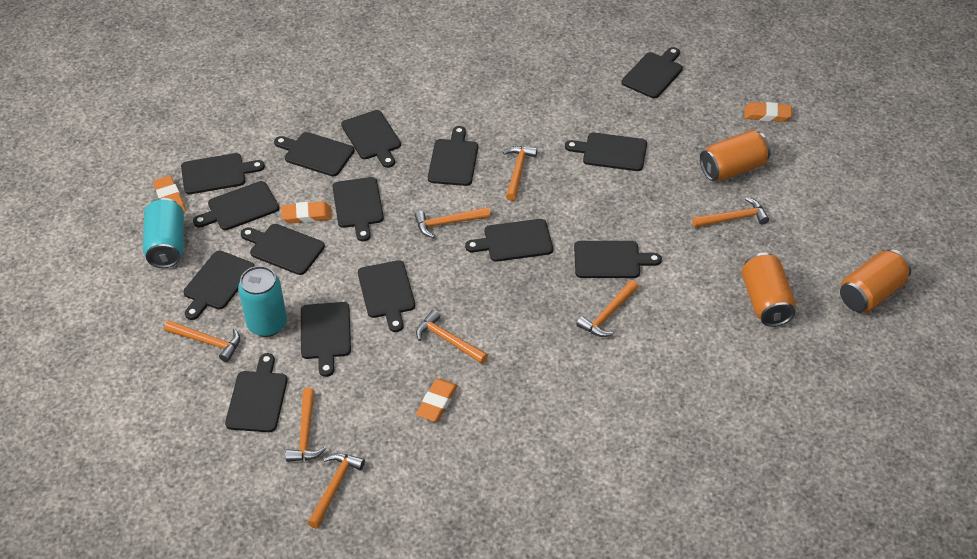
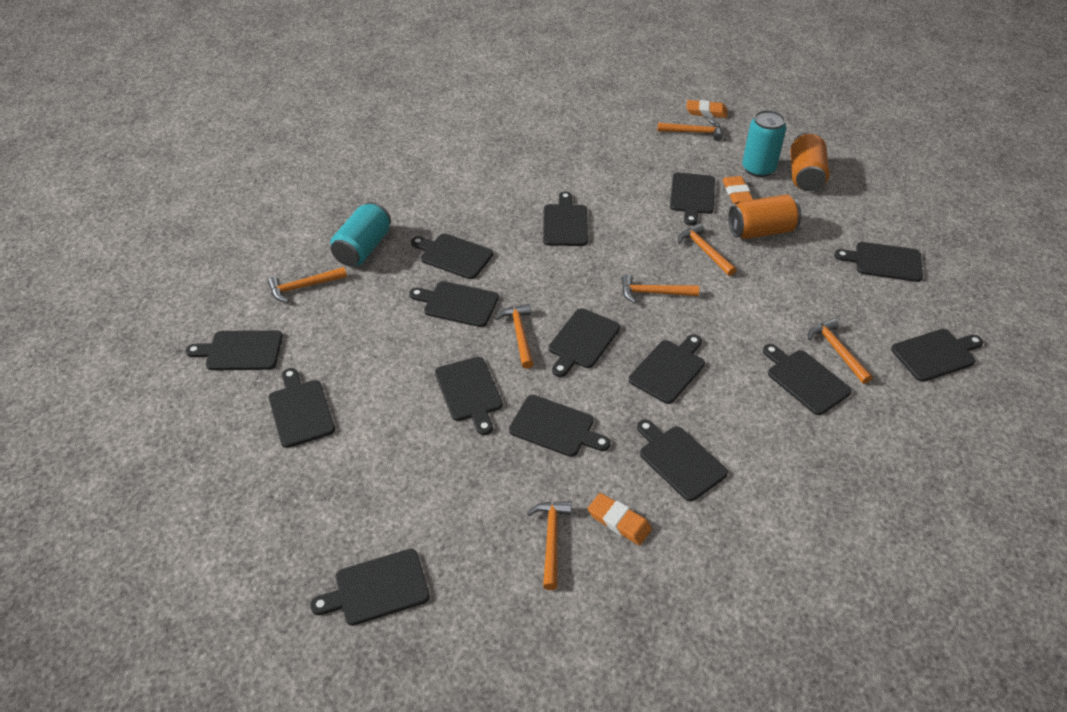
orange can: [700,130,771,181] [741,253,796,327] [840,249,911,312] = 3 -> [728,194,801,239] [790,132,829,191] = 2
orange eraser: [153,176,186,213] [281,201,332,224] [416,379,458,422] [744,102,792,122] = 4 -> [588,493,652,546] [686,100,727,118] [722,176,753,204] = 3
orange hammer: [164,320,240,362] [285,388,326,462] [308,453,365,529] [414,207,490,238] [416,310,488,364] [503,146,537,201] [576,280,638,337] [692,197,769,228] = 8 -> [268,267,347,302] [495,304,533,369] [527,501,572,590] [622,274,699,303] [658,119,723,141] [678,223,736,276] [808,318,872,384] = 7

